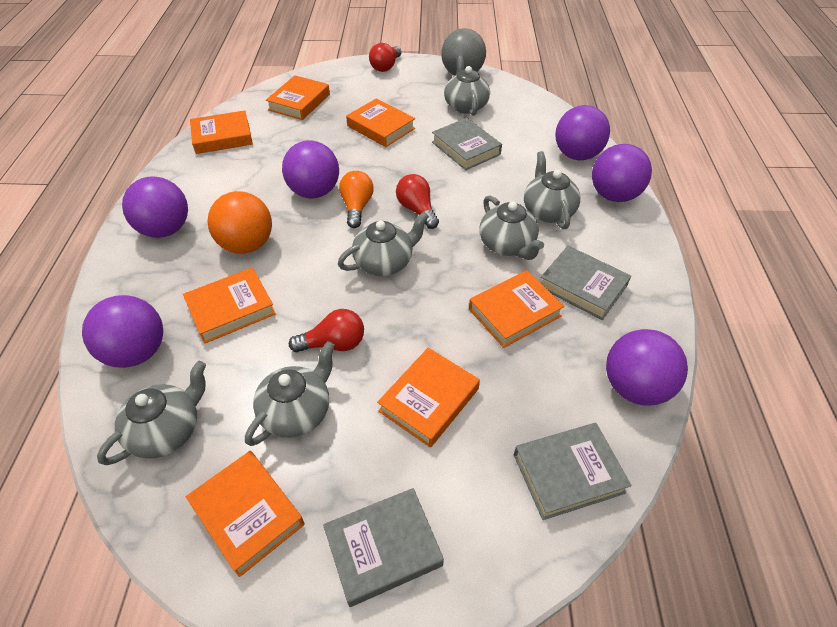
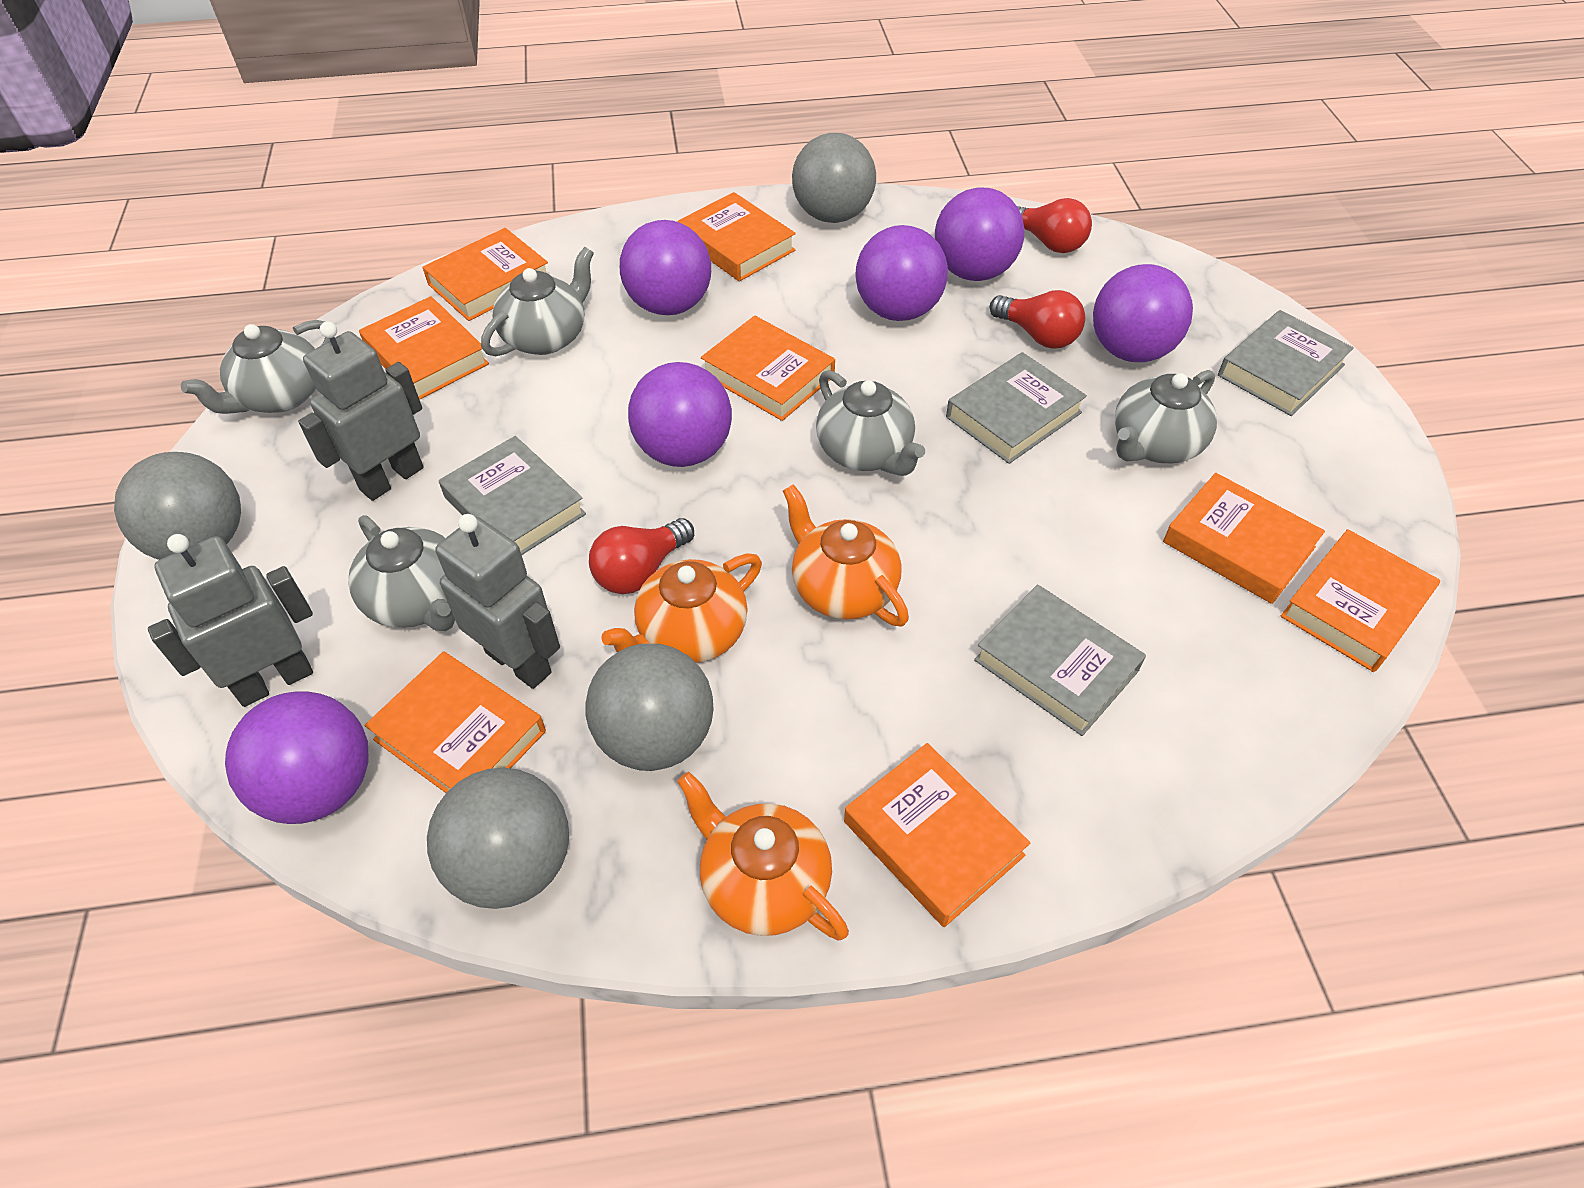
grey ball: [441,28,486,76] = 1 -> [114,452,241,560] [427,768,569,909] [585,644,714,771] [792,133,876,223] = 4
grey robot: none = 0 -> [148,534,313,707] [298,321,424,501] [435,514,560,689] = 3
grey teapot: [97,361,206,465] [245,341,335,446] [338,212,429,276] [444,56,490,116] [479,195,544,260] [524,151,581,229] = 6 -> [181,320,330,414] [348,515,455,631] [481,247,594,356] [816,370,925,476] [1115,370,1217,463] = 5
orange ball: [208,191,272,254] = 1 -> none = 0
orange book: [183,267,276,344] [186,451,304,577] [190,110,253,154] [266,75,330,120] [346,98,415,147] [377,348,480,448] [469,270,565,348] = 7 -> [359,296,489,400] [365,651,546,793] [422,228,548,321] [678,192,796,281] [701,316,835,421] [844,743,1030,927] [1163,473,1325,604] [1281,529,1440,672] = 8
orange light bulb: [339,171,374,228] = 1 -> none = 0
orange teapot: none = 0 -> [601,554,762,663] [677,772,849,940] [783,484,909,627] = 3

